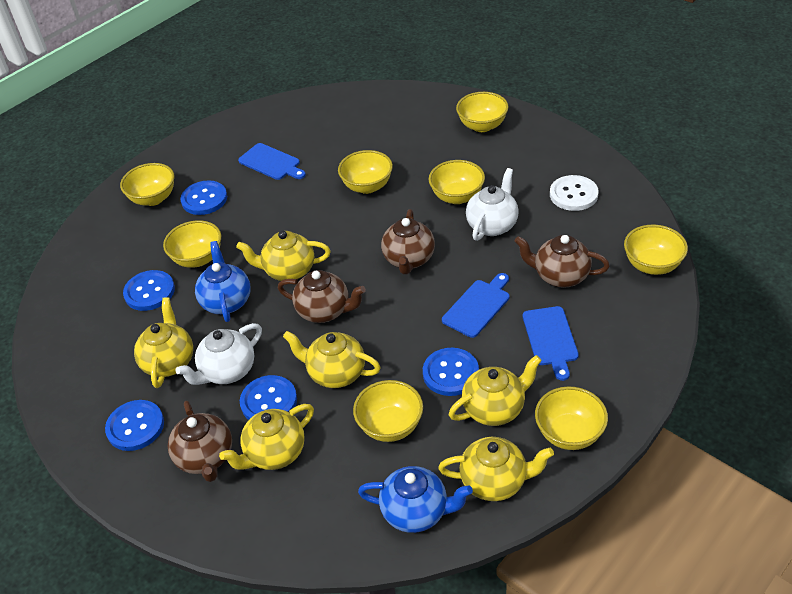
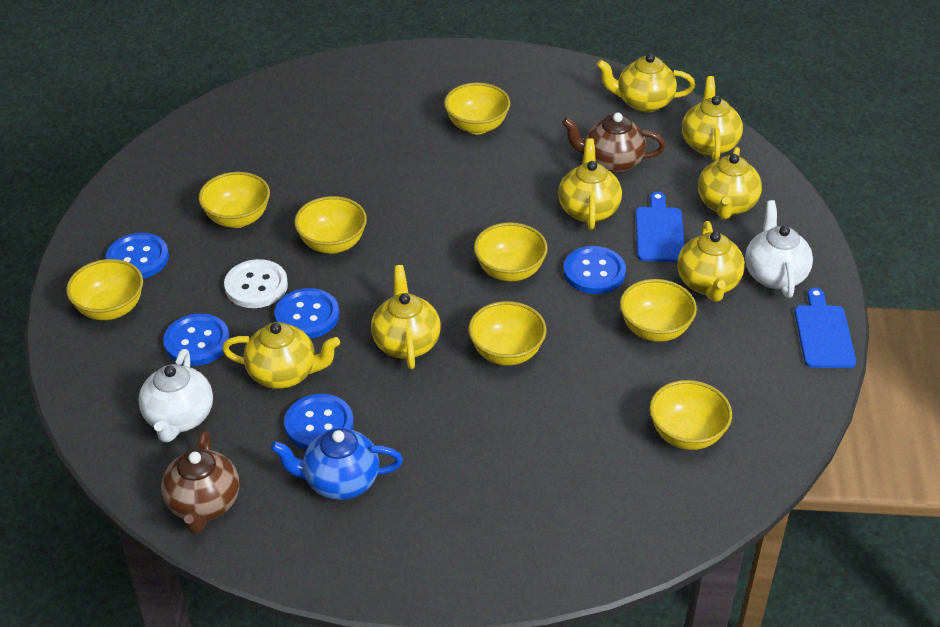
blue cutting board: [238,143,306,180] [442,273,509,338] [523,306,579,381] = 3 -> [636,192,684,262] [795,288,856,368] = 2
blue teapot: [195,241,251,322] [358,466,473,533] = 2 -> [270,428,403,500] = 1
brown teapot: [168,401,232,482] [278,270,366,323] [381,209,435,274] [515,235,610,288] = 4 -> [161,431,239,533] [562,113,666,173] = 2
yellow teapot: [134,297,193,388] [219,404,314,470] [236,231,331,281] [283,331,381,388] [438,437,554,501] [449,355,542,426] = 6 -> [222,322,340,389] [371,265,441,369] [558,138,622,230] [597,53,695,112] [677,221,745,302] [682,76,743,161] [698,147,762,219] = 7

